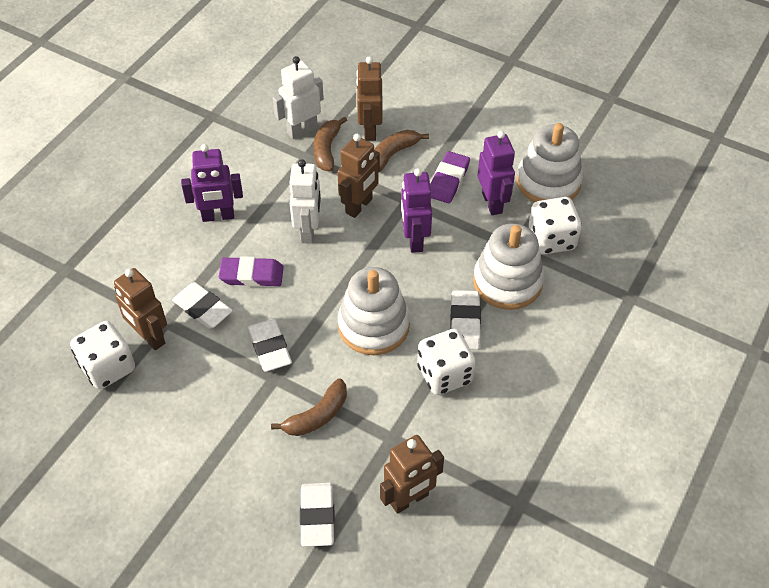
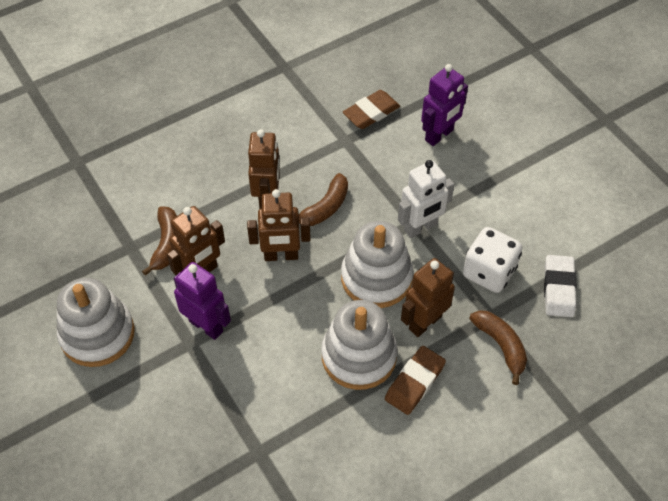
brown eraser: none = 0 -> [342,90,400,129] [385,346,446,415] = 2
purple eraser: [219,256,284,287] [430,151,470,203] = 2 -> none = 0
purple robot: [181,144,243,222] [401,168,432,253] [478,131,515,215] = 3 -> [174,262,231,340] [421,64,468,146] = 2
white dice: [70,321,135,389] [417,329,476,395] [529,197,582,254] = 3 -> [463,227,522,293] = 1
white eraser: [172,282,233,329] [248,319,292,372] [300,483,335,547] [450,290,481,350] = 4 -> [544,255,577,317] = 1
white robot: [273,56,324,139] [289,159,321,244] = 2 -> [398,160,454,238] = 1

